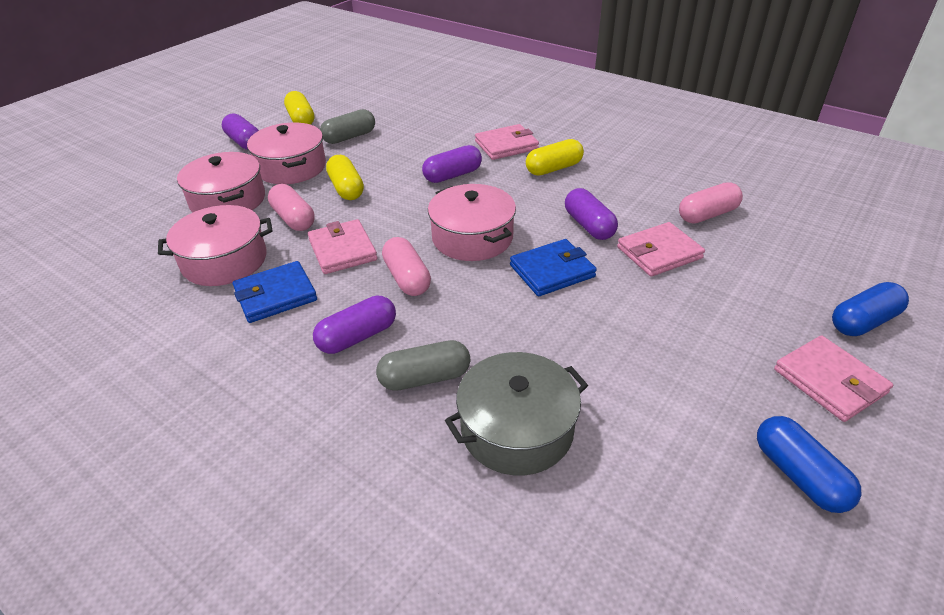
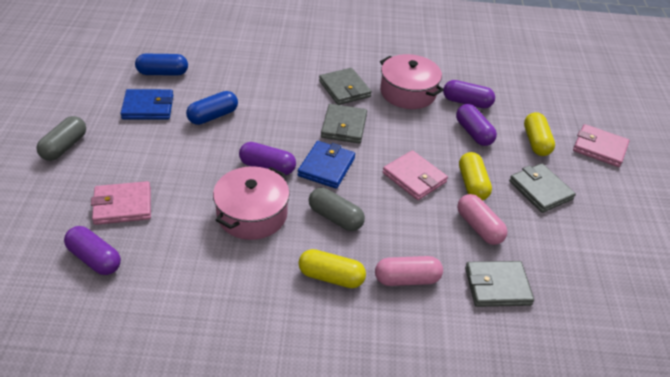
grey pot: [445,352,588,475] = 1 -> none = 0
grey wallet: none = 0 -> [319,68,372,105] [321,104,367,144] [465,261,534,307] [509,163,576,213] = 4
pink capsule: [268,184,315,231] [382,237,431,296] [679,182,743,224] = 3 -> [375,256,443,286] [457,194,508,245] = 2
pink pot: [158,205,273,286] [177,152,265,213] [247,122,326,184] [428,184,516,261] = 4 -> [213,166,290,240] [380,54,444,109] = 2
pink wallet: [308,219,377,274] [475,124,539,160] [617,222,705,277] [774,336,893,422] = 4 -> [91,181,151,225] [383,150,448,200] [573,124,629,167] = 3

